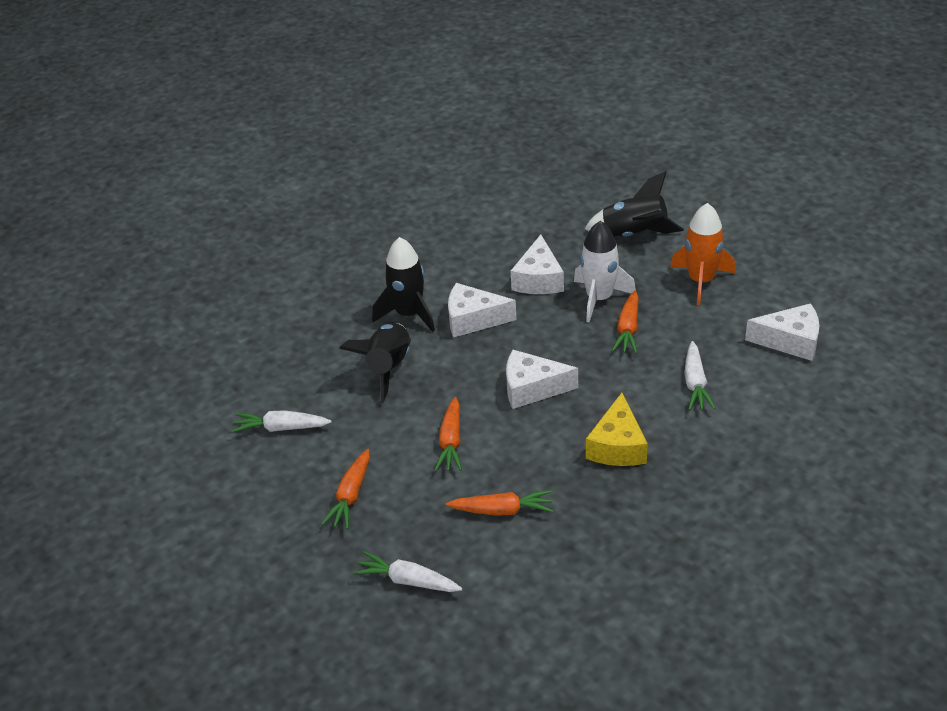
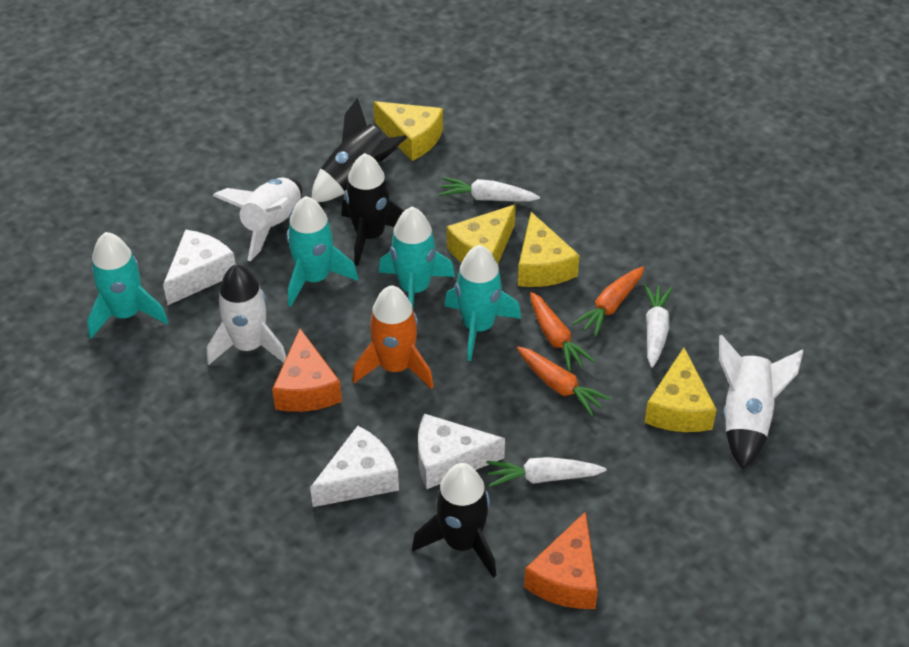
orange carrot: [322,449,370,529] [435,397,462,471] [446,490,553,516] [612,290,638,354] = 4 -> [517,346,612,417] [530,292,595,372] [572,267,644,337] = 3
orange cheese: none = 0 -> [272,329,342,412] [524,511,598,609] = 2
turquoise rocket: none = 0 -> [87,232,168,338] [287,196,358,307] [379,207,455,307] [445,245,521,361] = 4
white cheese: [448,283,517,338] [506,350,578,409] [511,235,564,294] [745,303,819,361] = 4 -> [163,229,236,305] [310,426,399,507] [418,414,505,489] = 3
white rocket: [574,221,636,322] = 1 -> [207,264,286,365] [213,177,302,261] [719,335,803,469] = 3
yellow cheese: [586,393,648,466] = 1 -> [373,101,443,161] [447,204,516,264] [518,212,579,287] [644,348,717,432] = 4

